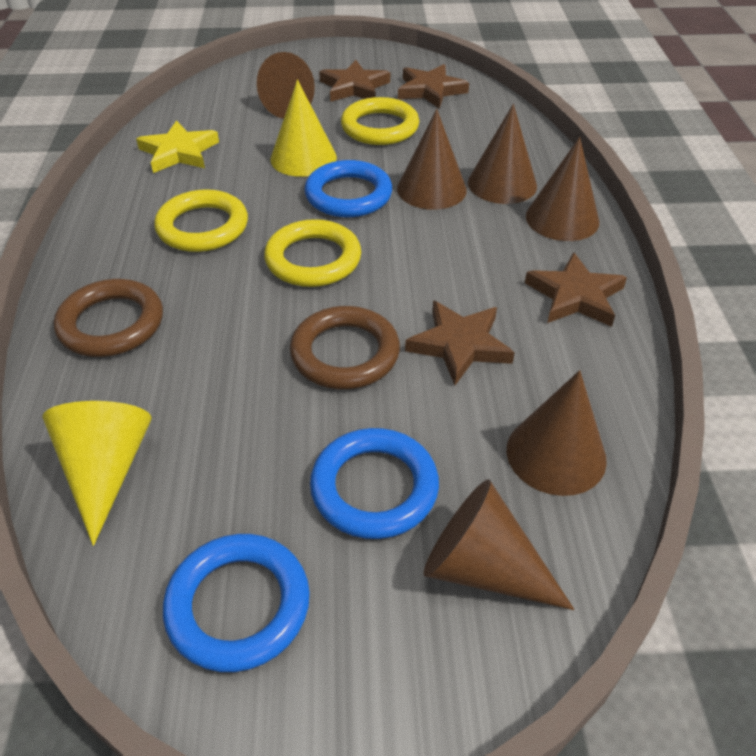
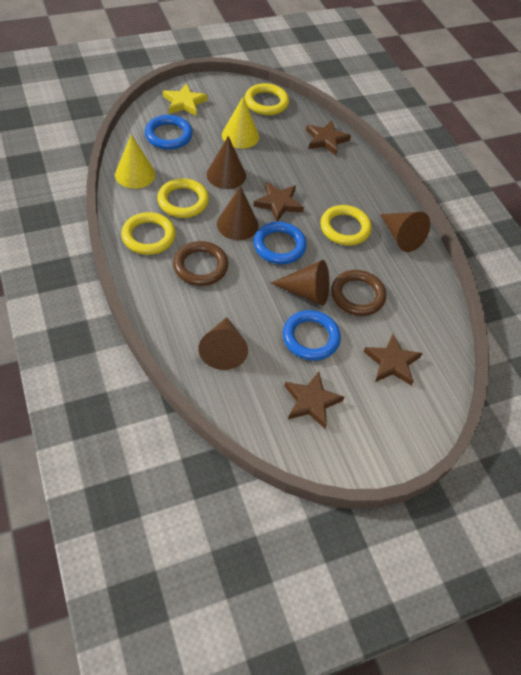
brown cone: [257,52,315,119] [397,109,467,210] [424,479,574,610] [468,104,537,204] [507,370,607,496] [526,137,599,241] = 6 -> [198,317,248,370] [207,136,246,189] [217,186,259,240] [271,260,329,306] [380,212,430,252] = 5
yellow ring: [154,189,248,252] [264,219,361,287] [341,97,419,145] = 3 -> [121,212,176,255] [157,178,209,218] [245,83,289,115] [320,205,372,246] = 4

